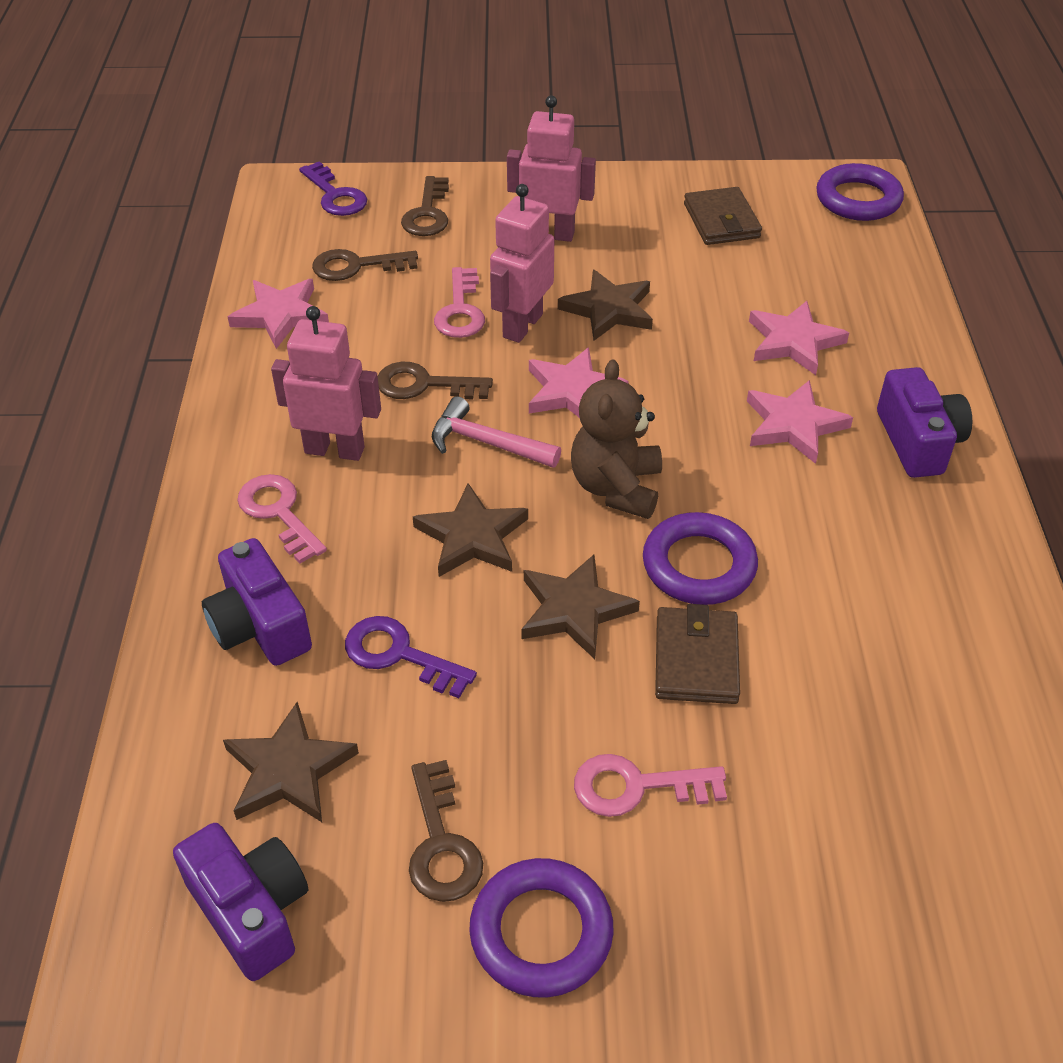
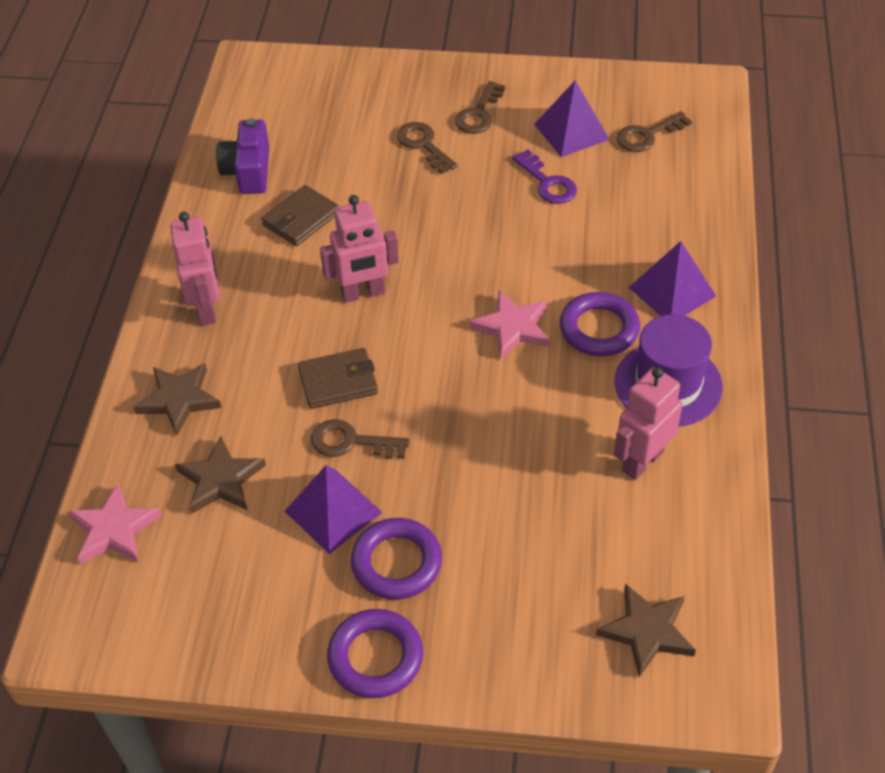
brown star: [223,702,359,822] [413,483,528,577] [522,555,640,659] [558,270,653,341] = 4 -> [133,363,222,435] [175,436,266,514] [596,584,696,677] = 3
brown teddy bear: [571,360,662,519] = 1 -> none = 0
pink hammer: [432,396,561,468] = 1 -> none = 0
pink key: [237,474,327,563] [434,267,485,338] [574,754,727,817] = 3 -> none = 0
pink star: [228,279,329,349] [529,347,629,418] [747,380,853,464] [749,301,849,375] = 4 -> [68,483,162,564] [470,291,550,359] = 2
purple camera: [173,823,308,981] [202,538,312,666] [877,367,972,478] = 3 -> [216,118,269,194] = 1
purple hat: none = 0 -> [615,314,723,427] = 1
purple key: [299,161,367,216] [345,616,477,698] = 2 -> [512,149,577,204] = 1
purple pyramid: none = 0 -> [285,465,383,554] [534,80,610,157] [629,241,716,316] = 3

